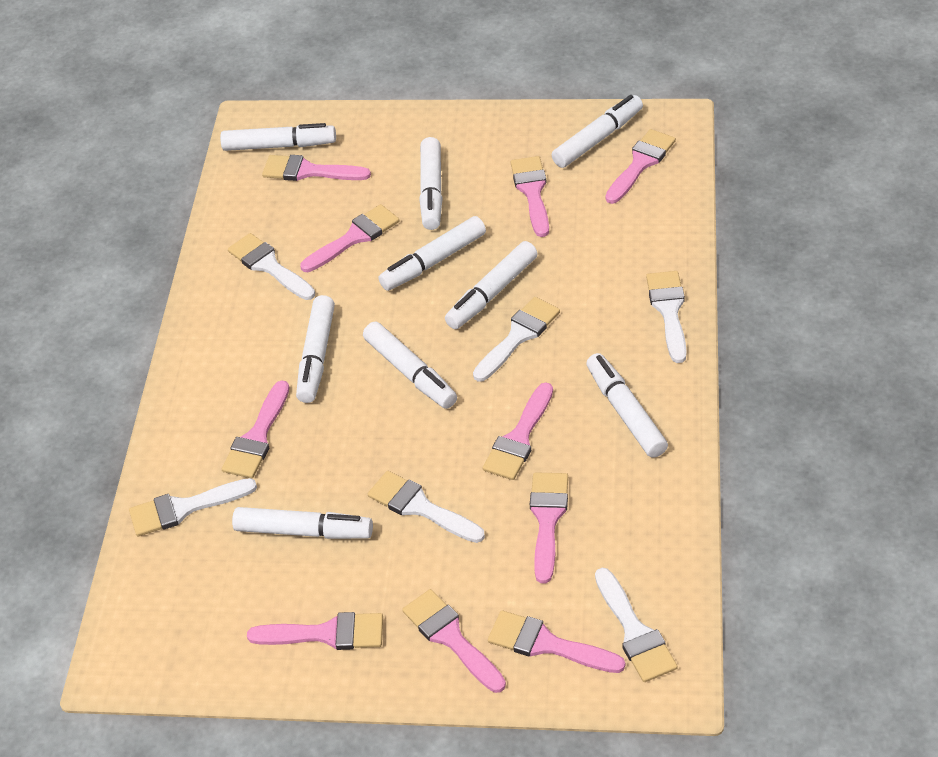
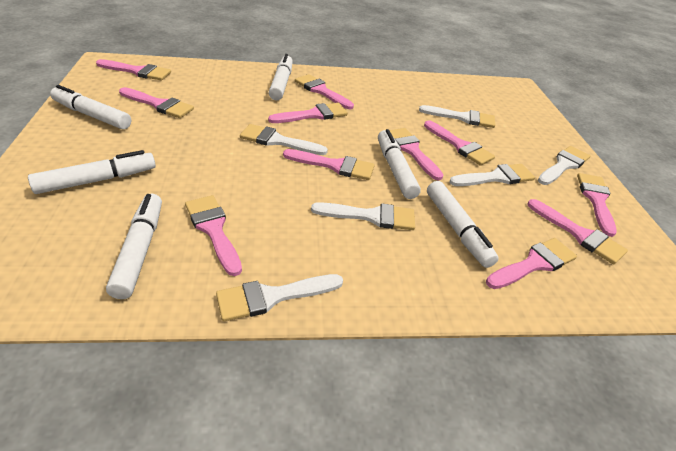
pink brush: [222,380,290,478] [247,612,383,650] [262,155,371,181] [300,204,399,272] [402,589,506,693] [483,382,553,480] [488,610,625,673] [511,156,549,237] [530,472,568,583] [605,129,676,204] = 10 -> [96,59,171,80] [119,87,194,118] [185,195,242,276] [268,103,348,123] [283,149,375,180] [295,74,354,109] [390,128,443,181] [424,120,495,165] [486,238,577,289] [527,199,628,264] [577,173,617,237] = 11
white marker: [220,123,336,151] [232,507,373,539] [296,295,335,403] [363,322,457,409] [378,216,486,291] [419,137,443,230] [445,241,538,329] [552,95,643,168] [586,353,668,458] = 9 -> [28,150,156,194] [50,85,131,129] [106,194,162,299] [269,54,293,100] [378,129,421,199] [427,181,499,268] = 6

